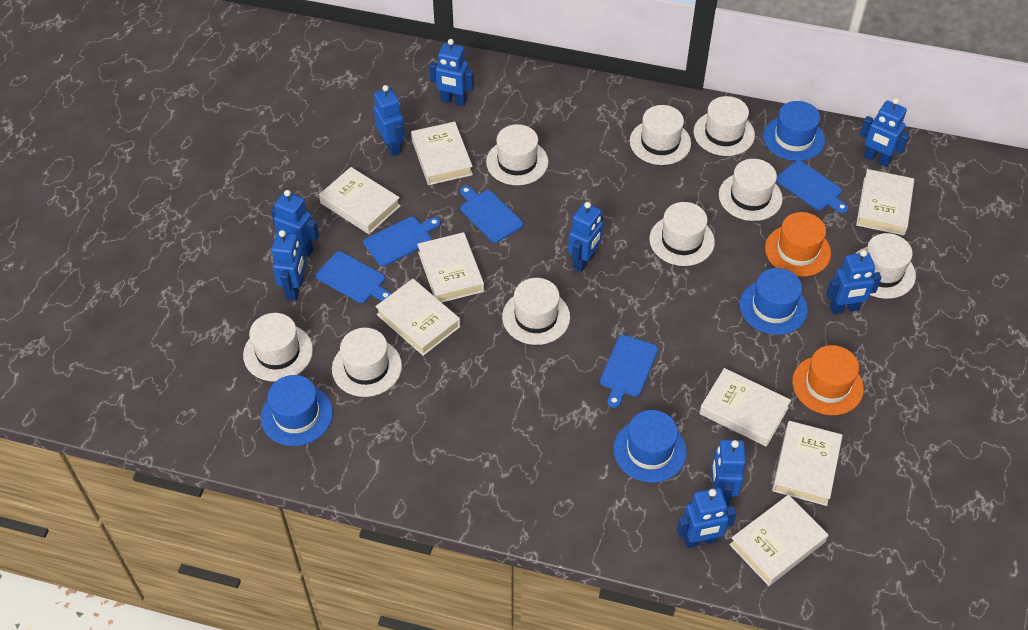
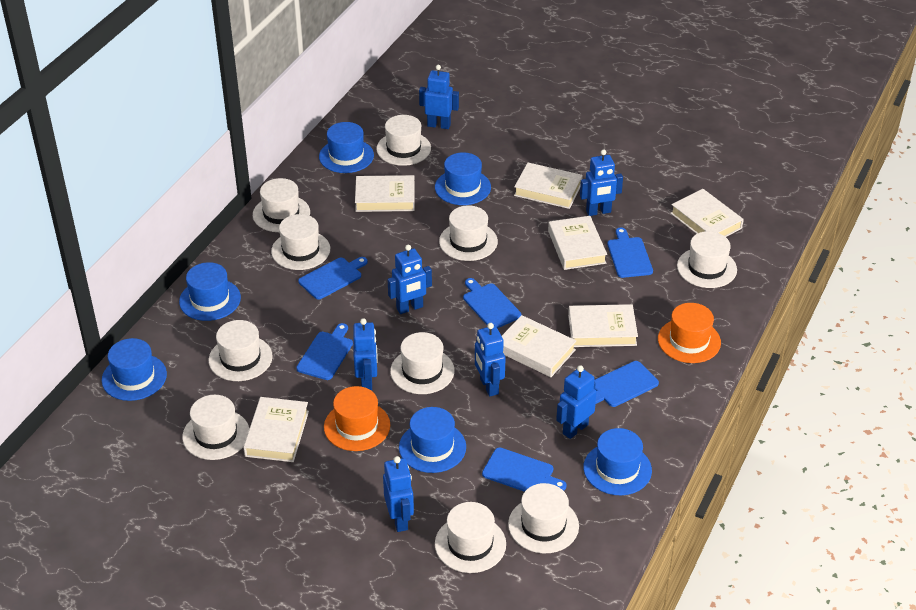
blue cutting board: [316,251,391,303] [363,217,441,266] [460,186,523,243] [600,335,658,408] [776,160,848,214] = 5 -> [296,323,353,380] [298,257,368,299] [463,278,521,328] [482,447,567,492] [594,361,659,407] [607,227,653,278] = 6
blue hat: [261,375,333,446] [613,410,687,483] [740,268,808,335] [763,101,825,161] = 4 -> [102,338,167,401] [179,262,241,321] [319,122,374,173] [399,407,466,473] [435,152,491,205] [583,428,652,495] = 6
blue robot: [271,190,319,257] [271,230,306,300] [373,85,405,156] [429,39,474,106] [568,202,603,272] [677,487,737,548] [712,440,746,507] [826,250,882,314] [860,98,910,167] = 9 -> [353,318,378,391] [383,456,414,532] [388,245,432,314] [419,65,459,129] [475,323,505,397] [556,365,597,439] [580,149,623,216] = 7
white book: [319,167,401,234] [375,279,460,356] [411,122,473,185] [417,232,484,302] [699,368,791,447] [729,495,828,586] [772,421,843,506] [856,169,914,235] = 8 -> [243,397,309,462] [355,175,415,212] [502,315,576,377] [514,163,583,209] [548,216,607,270] [568,304,638,347] [670,189,744,237] = 7
white hat: [243,313,313,381] [332,328,402,397] [486,124,548,185] [502,278,570,345] [630,105,691,165] [649,202,715,266] [694,96,755,156] [719,159,783,221] [855,233,916,299] = 9 -> [182,395,249,460] [209,320,273,381] [253,178,310,232] [271,214,330,270] [376,115,431,166] [390,332,454,394] [435,502,506,573] [439,205,498,261] [508,483,579,553] [677,231,737,288] = 10

